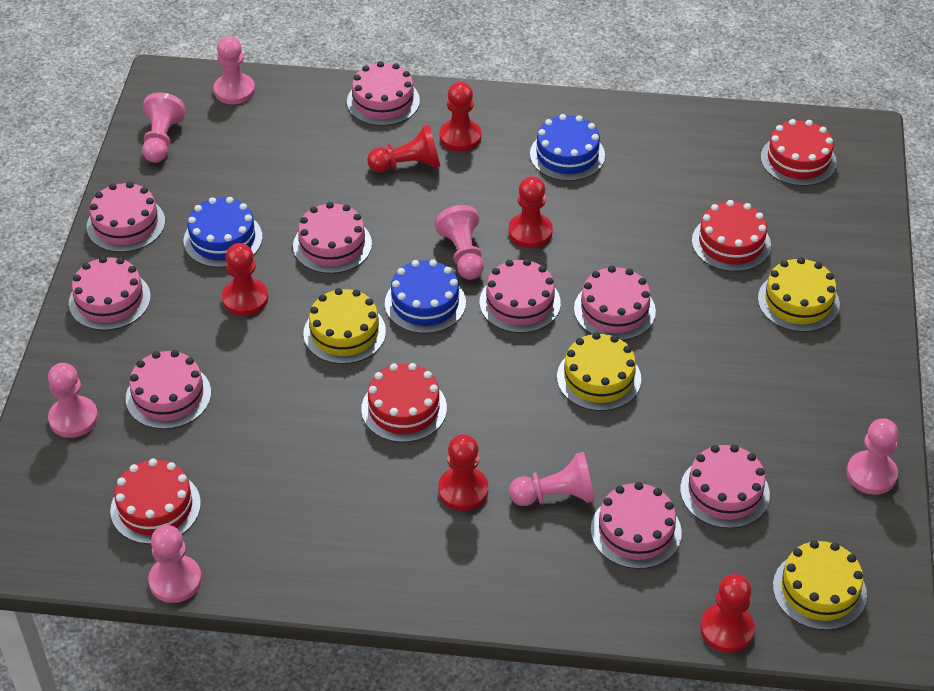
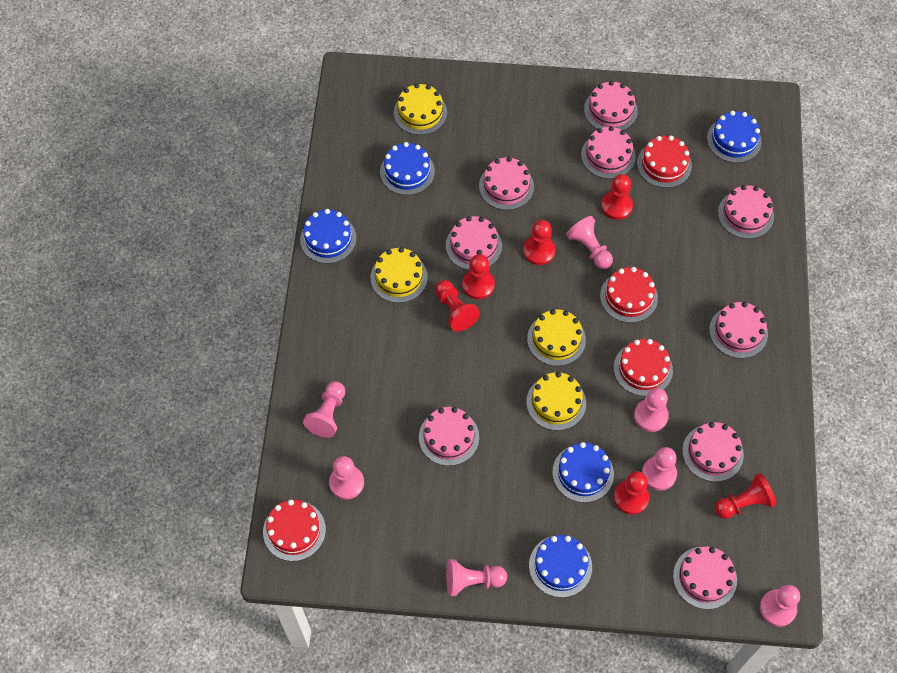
blue cake: [184,197,263,268] [385,260,466,334] [530,114,605,181] = 3 -> [300,209,357,264] [380,142,435,195] [529,535,592,598] [552,442,614,503] [707,111,762,163] = 5

